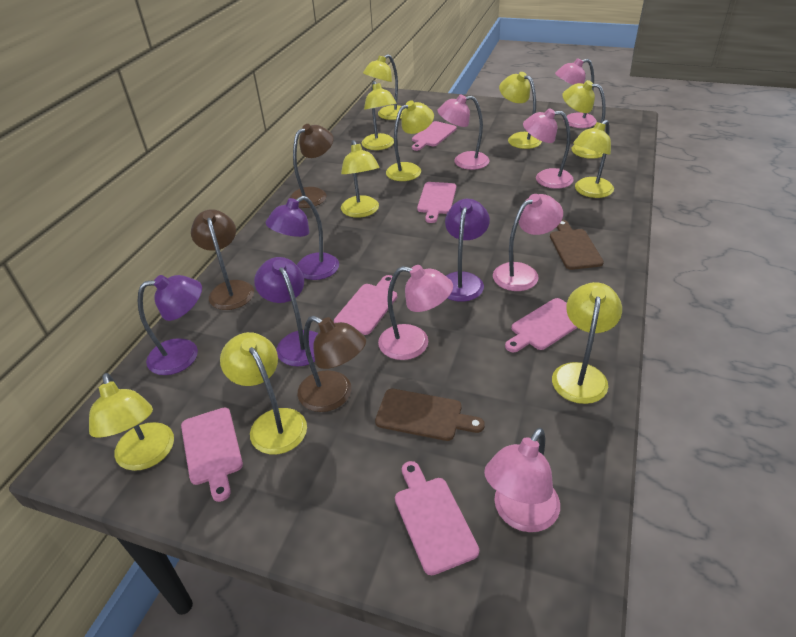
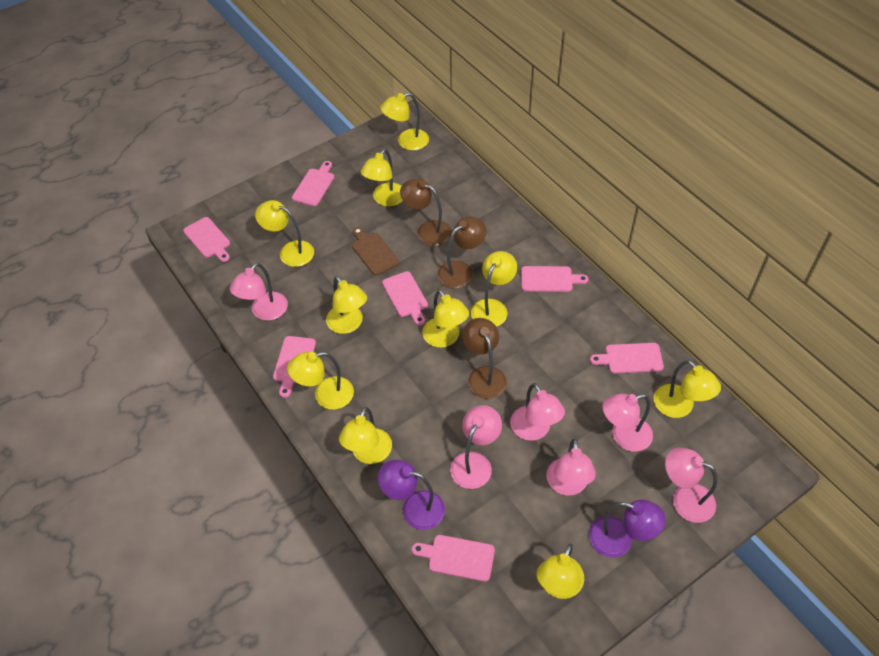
brown cutting board: [375,389,485,441] [550,220,604,270] = 2 -> [352,227,399,275] = 1
pink cutting board: [181,407,243,502] [334,275,397,335] [395,461,479,576] [412,121,457,151] [417,182,456,223] [505,298,578,352] = 6 -> [183,217,230,262] [273,336,316,398] [292,161,334,206] [382,271,428,326] [412,535,495,582] [521,266,589,292] [590,343,664,373] = 7
purple lamp: [138,275,202,375] [254,257,318,366] [266,196,339,280] [445,199,490,302] = 4 -> [378,460,445,530] [589,500,666,558] = 2

